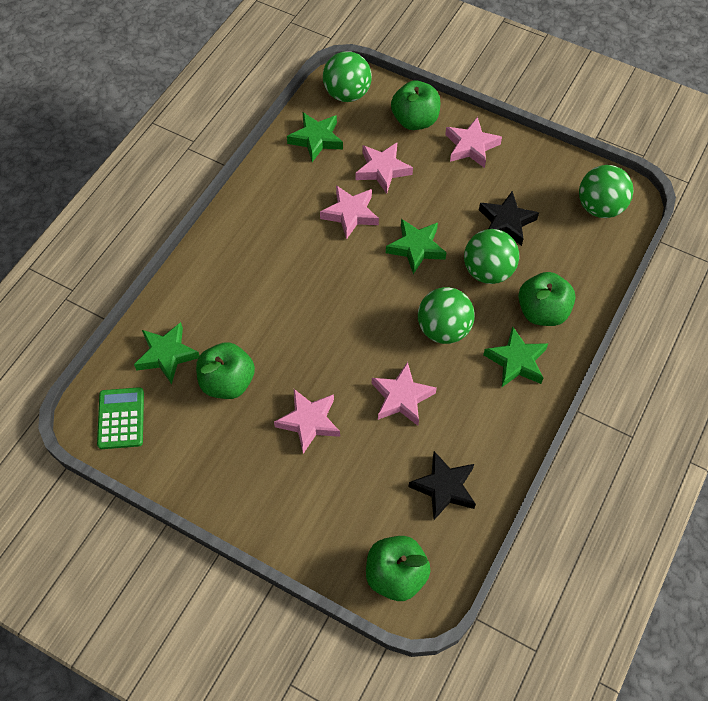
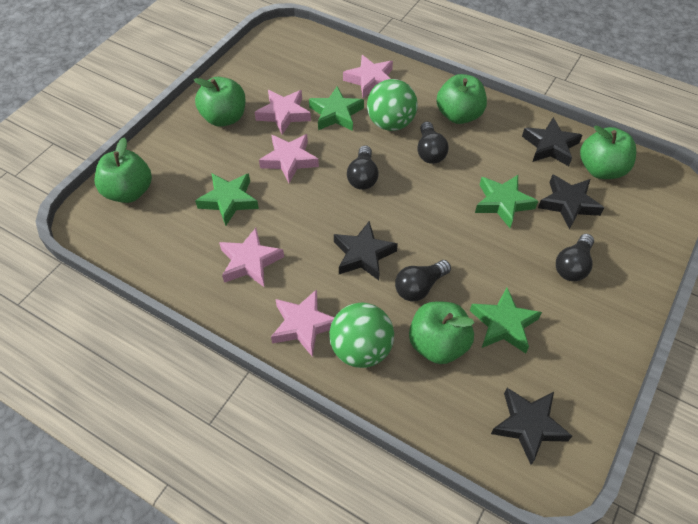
black light bulb: none = 0 -> [347,145,379,190] [395,260,451,302] [417,122,449,164] [556,234,594,281] = 4
black star: [409,451,476,520] [479,191,539,246] = 2 -> [334,221,398,280] [491,388,572,465] [522,117,583,166] [538,174,604,229] = 4
green apple: [196,342,255,399] [366,536,430,601] [391,80,440,130] [518,272,576,326] = 4 -> [95,138,152,203] [194,77,246,127] [409,301,474,364] [436,74,487,124] [580,125,636,179] = 5
green ball: [323,51,372,102] [418,287,475,344] [464,229,519,284] [579,165,633,218] = 4 -> [329,303,394,368] [367,79,418,131] = 2
green calculator: [97,387,144,449] = 1 -> none = 0

